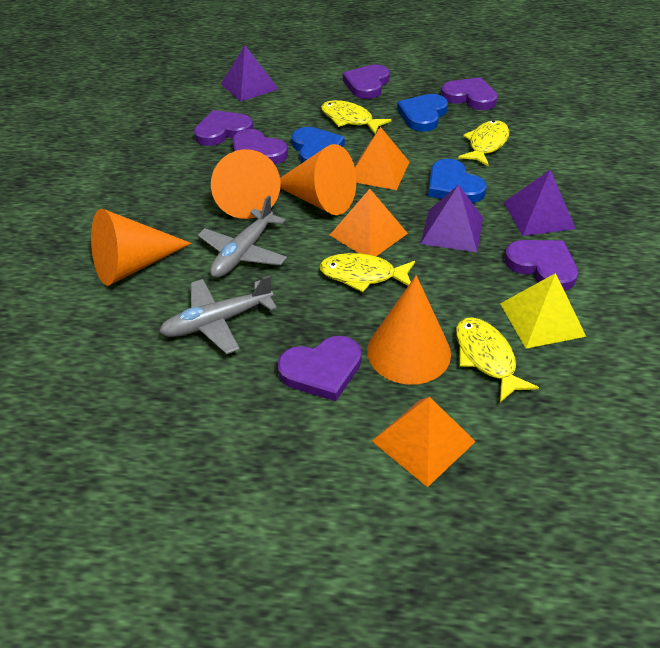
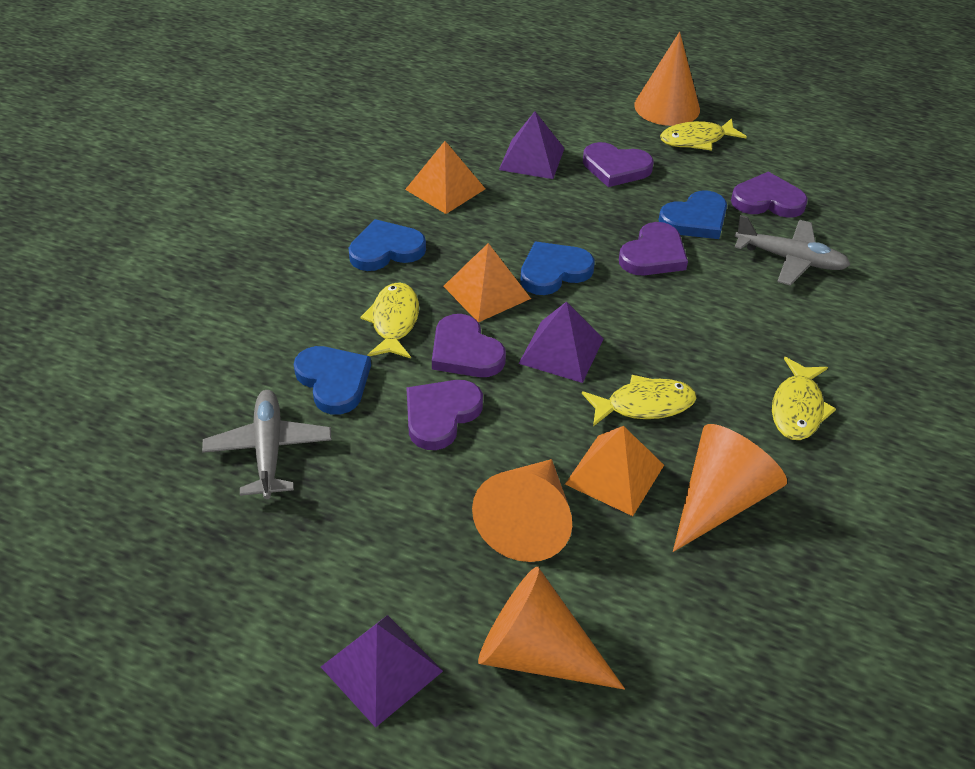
blue heart: [291,127,345,163] [397,94,448,132] [428,159,487,203] = 3 -> [294,346,371,415] [349,219,426,271] [520,242,595,295] [659,190,727,239] = 4
purple heart: [194,110,253,146] [232,129,288,164] [277,336,362,401] [343,64,390,99] [441,77,498,110] [504,240,579,291] = 6 -> [406,380,483,450] [432,314,506,377] [583,142,654,187] [619,222,688,275] [731,172,808,218] = 5
yellow pyramid: [500,273,586,349] = 1 -> none = 0

